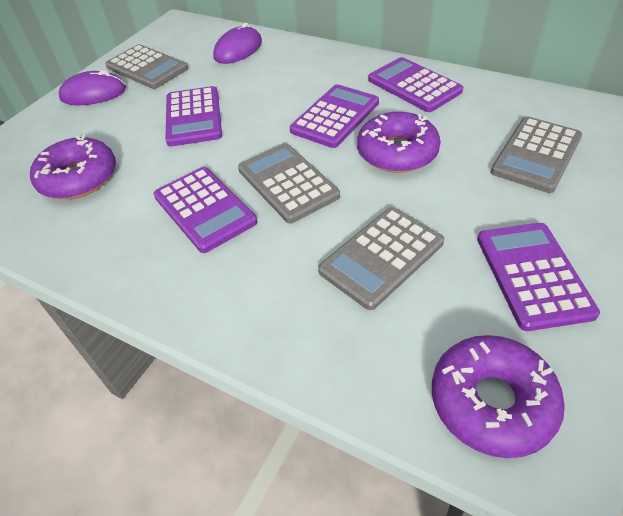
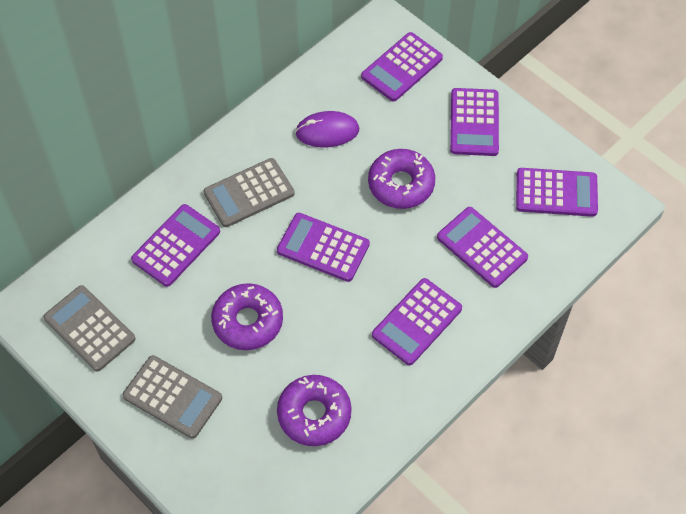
grey calculator: [105,44,188,89] [238,143,340,223] [318,207,444,310] [491,117,582,193] = 4 -> [43,285,135,372] [123,355,222,439] [204,158,295,227] = 3
purple calculator: [154,167,257,253] [165,86,222,146] [290,84,379,148] [368,57,463,112] [477,223,600,331] = 5 -> [131,204,220,287] [277,213,370,282] [361,32,443,102] [372,278,462,365] [437,207,528,288] [450,88,499,156] [516,168,598,217] = 7
purple mouse: [58,70,126,105] [213,22,262,64] = 2 -> [295,111,359,148] = 1

